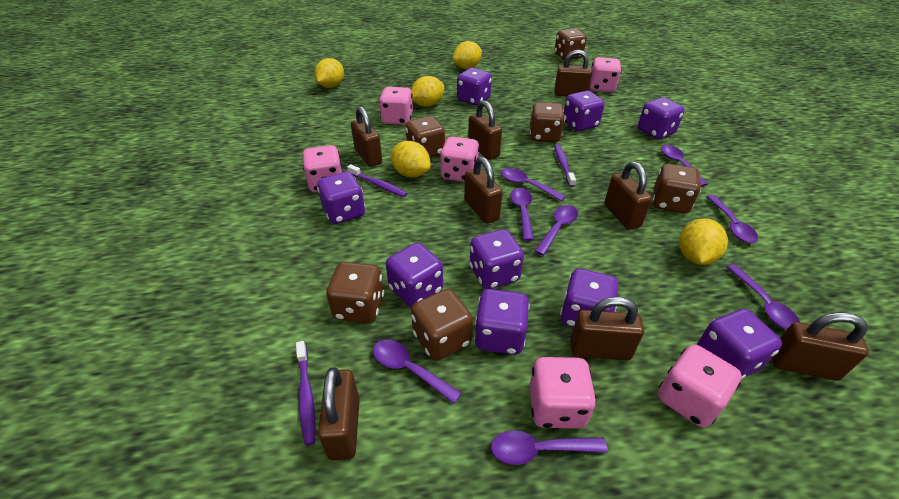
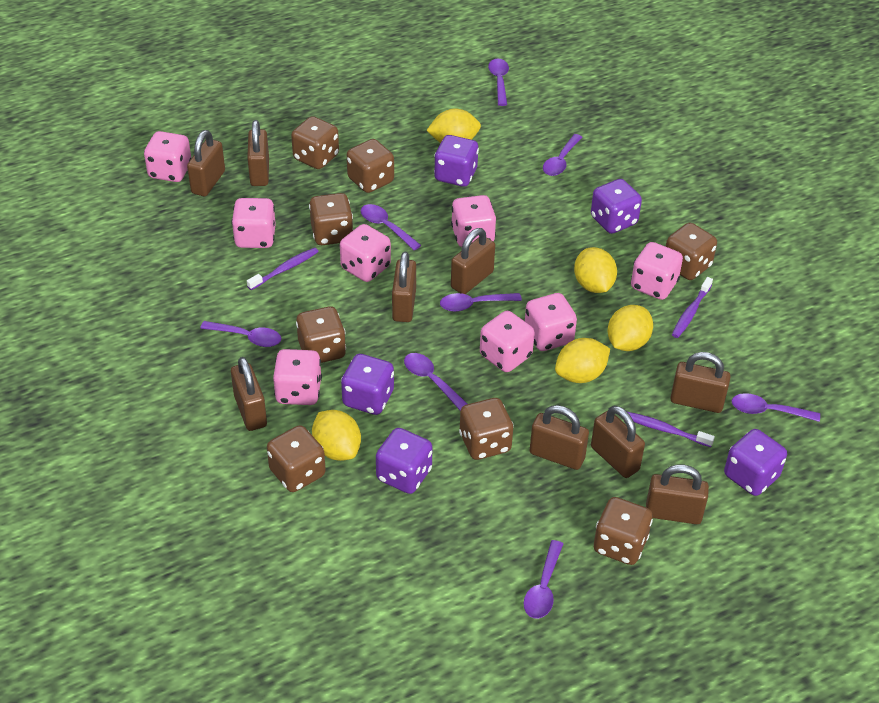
brown dice: [326,262,384,323] [406,116,445,158] [411,289,473,361] [530,102,565,142] [554,28,587,60] [653,164,701,214] = 6 -> [267,425,326,492] [291,116,339,169] [296,306,346,363] [309,193,353,245] [347,139,394,193] [459,398,514,460] [594,497,653,565] [666,223,717,280] = 8
brown padlock: [318,367,360,461] [351,106,382,167] [464,157,502,224] [468,100,502,160] [554,50,592,96] [570,297,644,361] [604,162,652,230] [772,312,869,381] = 8 -> [187,130,225,196] [231,357,267,431] [247,120,269,186] [392,252,416,322] [451,228,495,294] [530,405,589,470] [591,406,645,478] [646,464,709,524] [670,352,731,413] = 9
pink dice: [303,145,342,192] [379,87,413,125] [440,136,480,182] [530,357,596,429] [590,57,622,92] [658,344,742,428] = 6 -> [144,131,191,182] [232,198,276,248] [273,349,322,405] [340,224,391,282] [451,195,496,247] [480,311,535,372] [525,293,577,351] [631,242,683,300] = 8
purple dice: [317,172,365,224] [386,243,443,308] [457,68,492,106] [469,229,524,289] [474,289,530,355] [560,268,619,327] [564,91,605,131] [638,97,684,139] [697,309,782,380] = 9 -> [341,354,394,415] [376,428,433,494] [434,135,479,187] [591,179,642,234] [724,429,787,496] = 5

